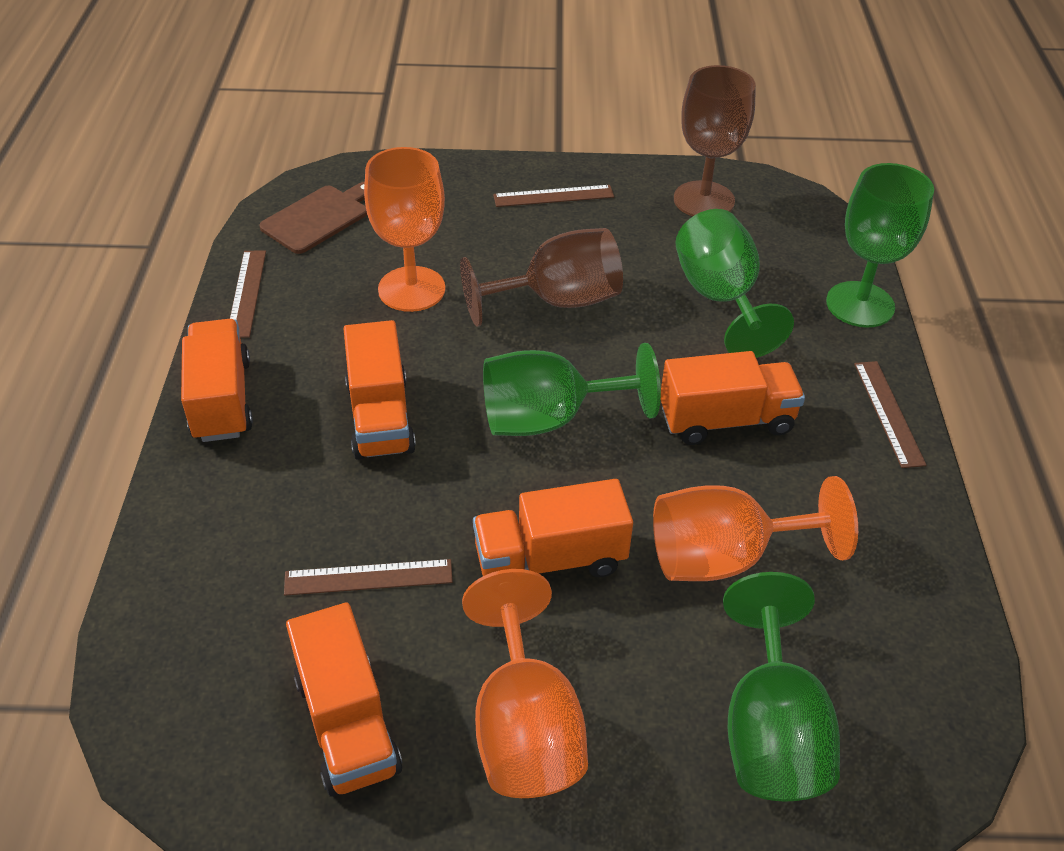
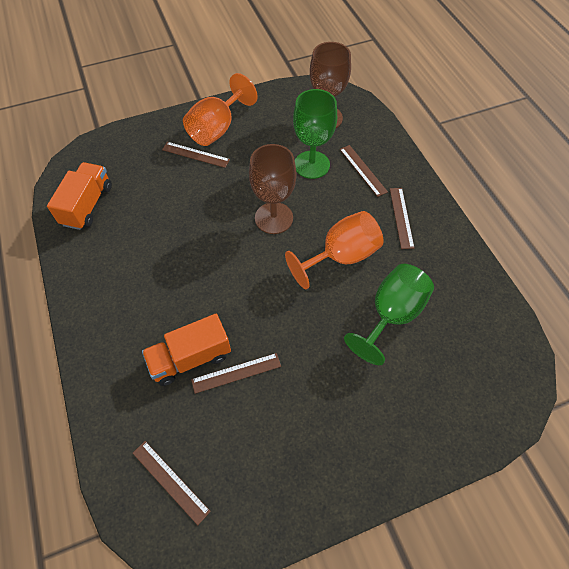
brown cutting board: [259,182,367,254] = 1 -> none = 0
brown ruler: [230,250,266,338] [284,559,453,596] [493,185,614,207] [854,361,926,468] = 4 -> [133,441,211,525] [162,142,230,168] [191,353,281,394] [340,145,388,197] [390,188,414,249] = 5
green goblet: [483,343,661,436] [675,209,794,358] [723,572,840,801] [826,163,934,328] = 4 -> [293,89,337,179] [344,264,434,365] = 2
orange goblet: [364,147,445,312] [462,569,588,798] [653,476,858,581] = 3 -> [183,73,258,146] [285,211,384,289] = 2
orange truck: [181,319,253,442] [286,603,402,797] [344,320,416,460] [473,479,633,577] [661,351,805,445] = 5 -> [47,162,112,230] [142,314,231,386] = 2

